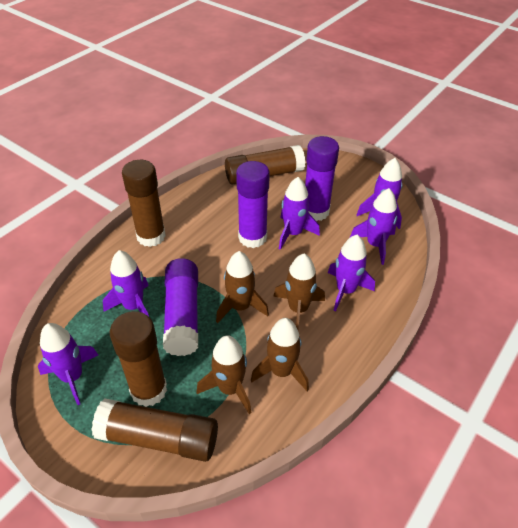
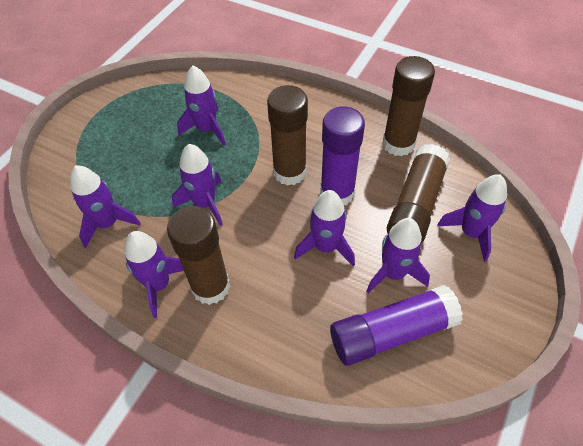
brown rocket: [197,335,251,414] [216,251,269,323] [251,318,309,391] [273,253,325,329] = 4 -> none = 0
purple glue stick: [163,258,198,356] [236,161,270,248] [305,136,339,221] = 3 -> [320,106,365,205] [330,285,463,366] = 2
purple rocket: [38,323,98,405] [103,250,149,316] [279,177,320,250] [328,234,375,311] [350,188,397,265] [357,158,402,229] = 6 -> [70,165,141,248] [124,231,184,318] [172,144,223,226] [177,66,226,145] [294,190,355,266] [366,218,430,294] [437,174,507,262] = 7

